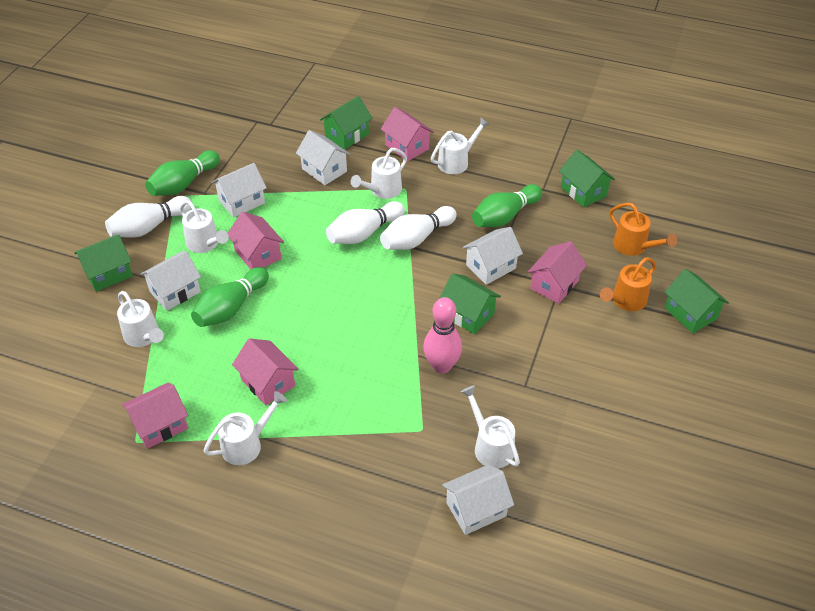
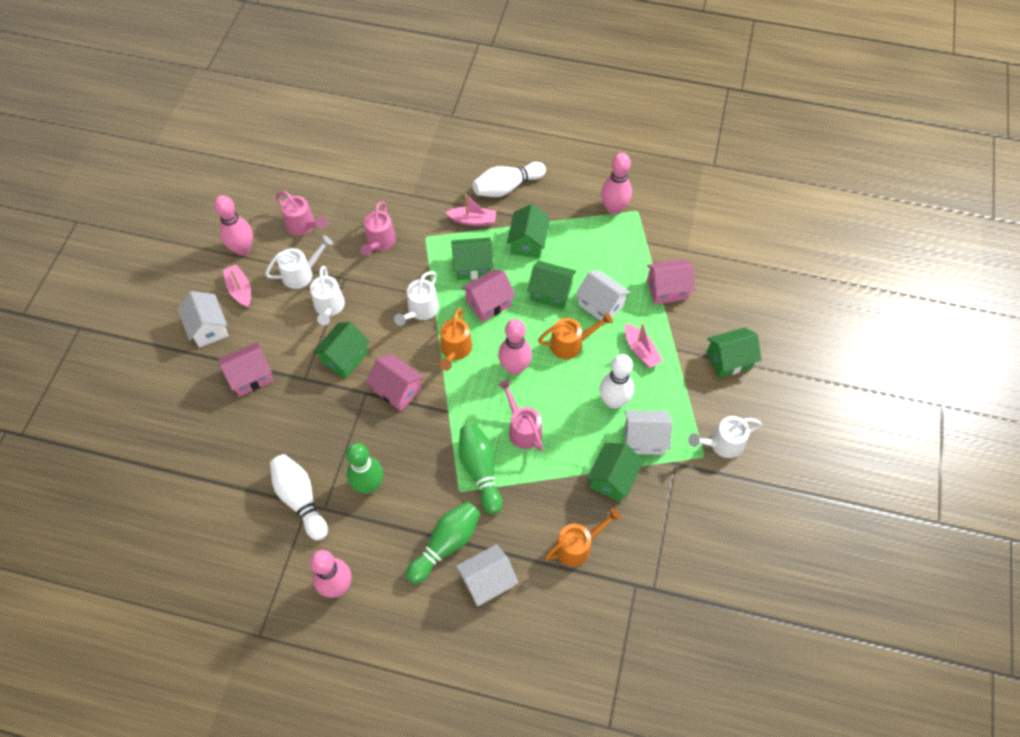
green house: [74,234,133,292] [320,96,373,150] [439,274,501,335] [559,150,615,208] [664,269,729,334] = 5 -> [313,322,370,379] [451,237,494,280] [507,204,550,258] [527,261,577,309] [587,443,644,502] [707,327,761,378] = 6
orange watering can: [600,257,656,311] [610,203,677,256] = 2 -> [439,308,472,371] [538,312,613,359] [545,508,621,567] = 3
pink boat: none = 0 -> [223,264,251,308] [445,194,496,226] [625,323,663,368] = 3
pink bowling pin: [423,297,462,374] = 1 -> [214,195,253,256] [310,550,352,598] [498,319,532,375] [601,153,632,214] = 4
pink house: [122,382,188,449] [228,212,284,269] [232,338,298,405] [381,107,434,162] [528,241,587,304] = 5 -> [218,342,274,397] [366,354,424,411] [461,269,516,322] [647,259,695,304] = 4
pink watering can: none = 0 -> [276,191,327,236] [361,201,396,256] [498,380,543,451] = 3
white house: [140,250,201,311] [211,163,267,218] [296,130,350,185] [442,464,514,535] [463,227,523,285] = 5 -> [177,291,229,348] [456,544,519,606] [575,270,631,324] [625,410,672,455] = 4
white watering can: [117,291,164,347] [180,200,229,253] [203,391,287,465] [351,148,407,199] [431,117,490,174] [461,386,520,468] = 6 -> [265,236,333,289] [310,266,345,325] [394,271,439,326] [688,416,762,458] = 4

